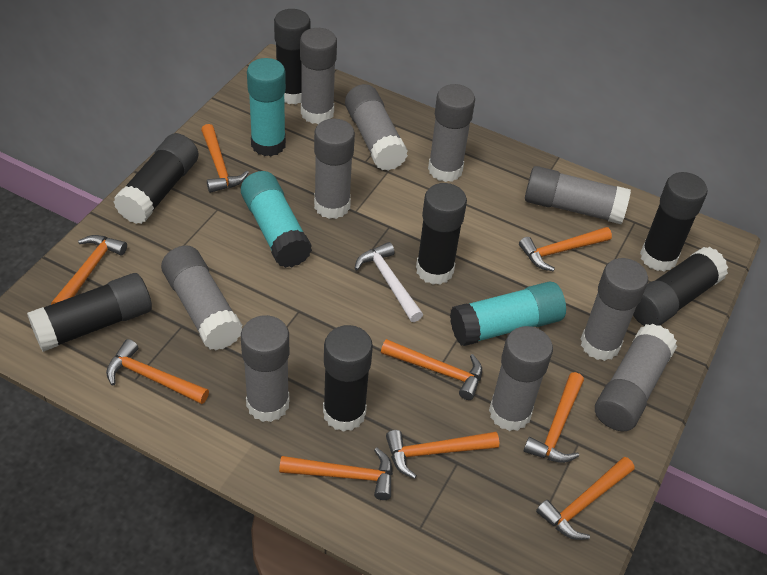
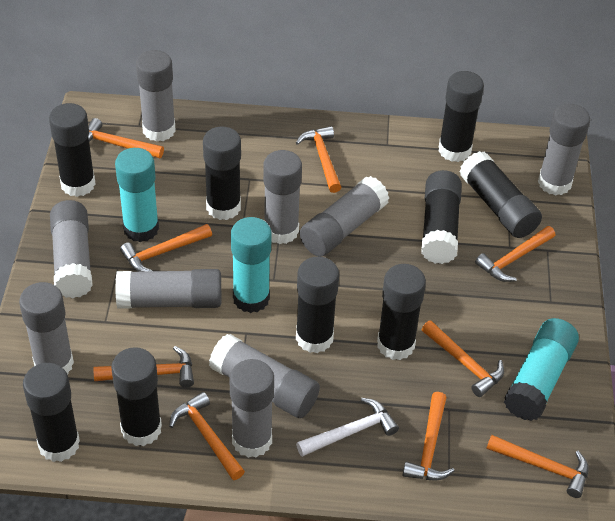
black glue stick: [27,273,152,352] [113,133,199,224] [274,9,310,104] [323,325,373,432] [416,183,467,285] [633,247,728,326] [640,172,707,271] = 7 -> [23,363,80,462] [49,103,96,197] [111,347,162,446] [203,127,241,220] [296,257,339,353] [377,264,426,360] [421,170,462,264] [438,71,484,162] [459,151,542,238] = 9
grey glue stick: [161,246,242,350] [241,315,289,422] [300,28,337,124] [314,119,355,219] [345,84,408,171] [428,84,475,182] [489,326,553,431] [525,166,631,224] [581,258,648,361] [595,324,677,431] = 10 -> [19,282,74,375] [50,200,93,298] [115,269,221,309] [136,50,176,142] [209,334,320,418] [229,359,274,458] [263,150,302,244] [300,176,389,257] [538,104,590,196] = 9

